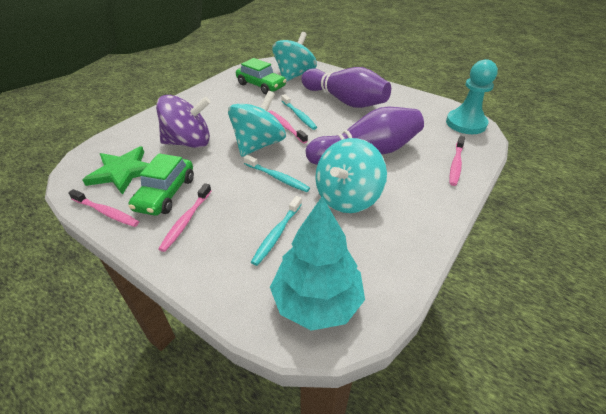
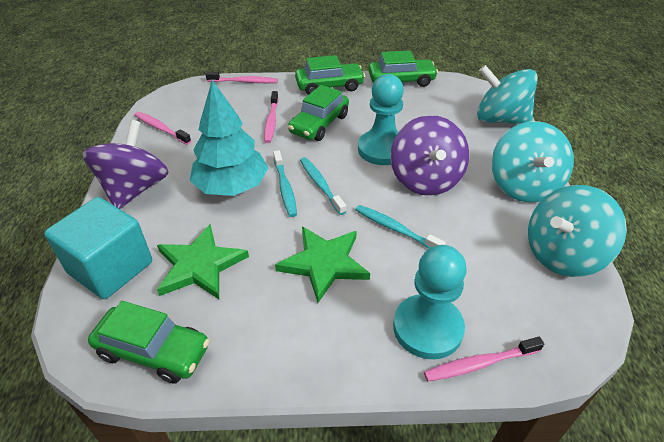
green car: [128,153,194,216] [236,58,287,94] = 2 -> [88,301,210,384] [288,85,349,141] [295,55,365,95] [368,50,438,87] = 4
green star: [83,146,149,195] = 1 -> [157,224,249,299] [275,226,370,303] = 2
purple bowling pin: [301,67,391,108] [306,107,424,165] = 2 -> none = 0
purple spinning top: [156,95,210,148] = 1 -> [82,120,169,209] [390,115,470,196] = 2
turquoise cube: none = 0 -> [44,197,152,299] = 1
turquoise pawn: [446,59,498,134] = 1 -> [358,74,404,165] [393,245,467,359] = 2

